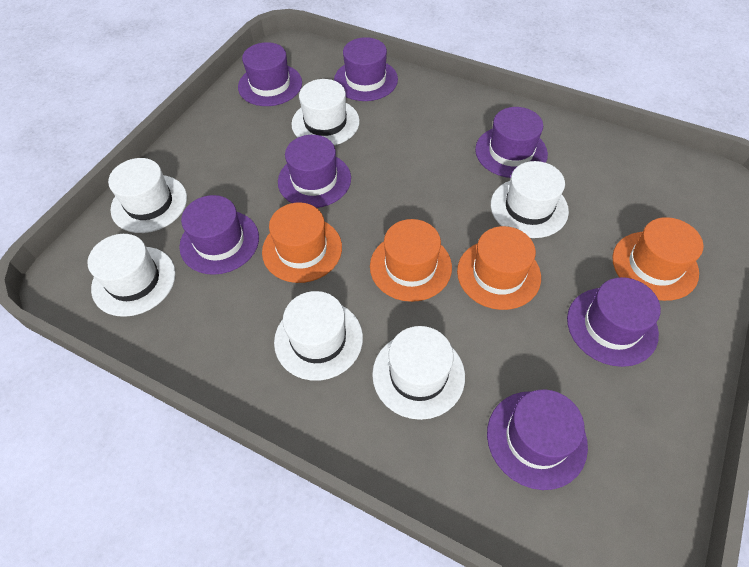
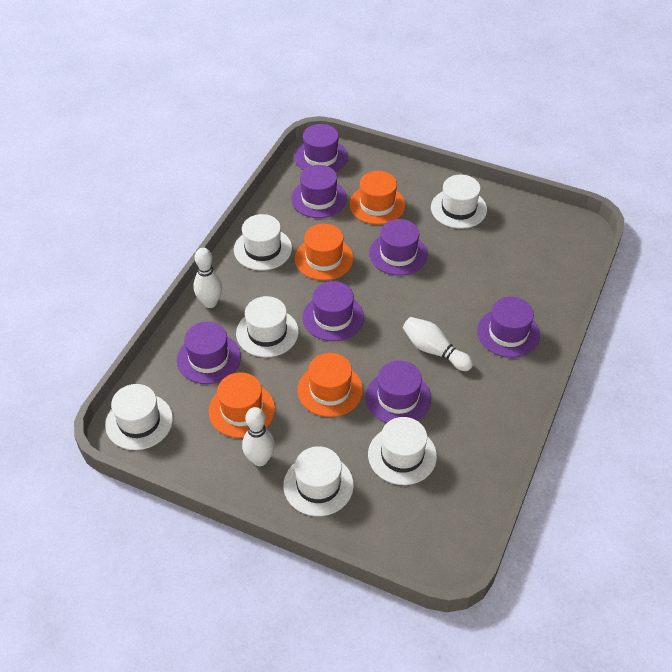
white bowling pin: none = 0 -> [193,248,222,308] [242,407,275,466] [403,317,473,371] = 3

